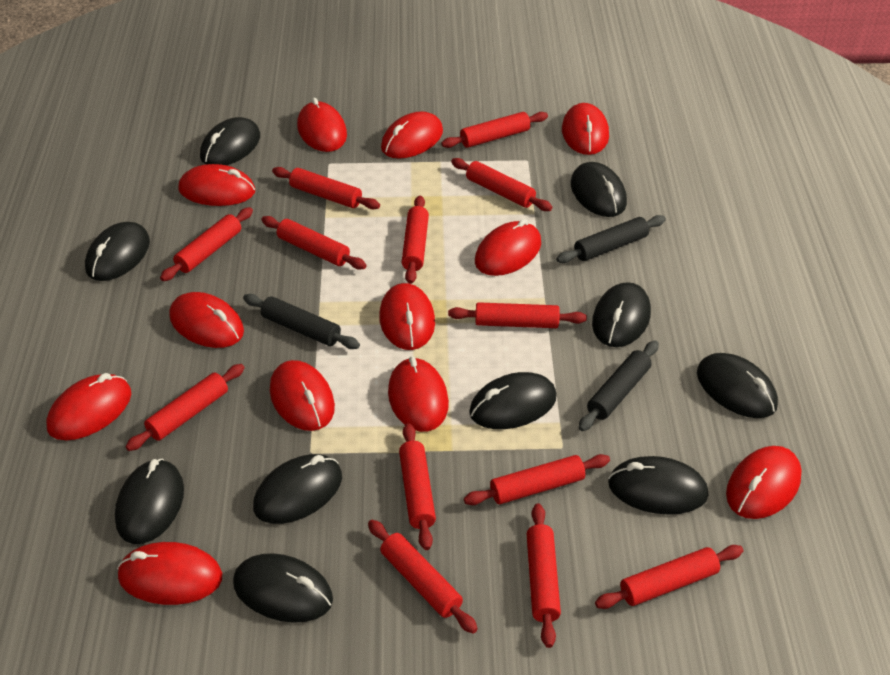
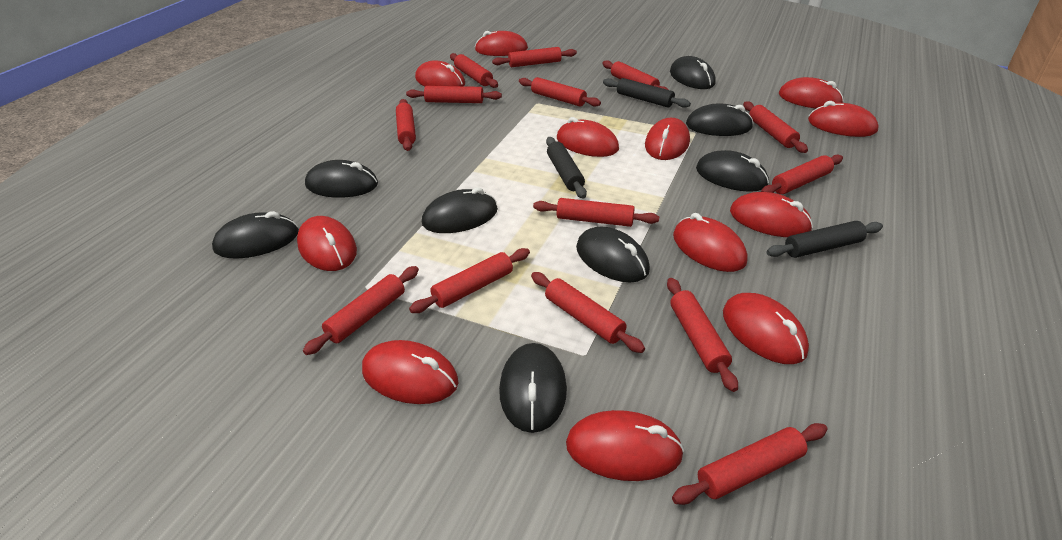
black mouse: [85,222,150,281] [115,459,184,544] [200,117,260,165] [233,553,333,623] [253,454,342,524] [469,372,557,429] [571,162,627,217] [592,282,651,347] [608,456,708,515] [697,353,778,418] = 10 -> [212,211,299,259] [305,160,378,198] [422,187,498,233] [499,343,567,433] [576,227,650,282] [670,56,716,89] [686,103,753,136] [696,150,769,192] = 8
red rolling pin: [125,364,244,451] [160,207,253,281] [261,216,366,269] [272,167,380,210] [368,520,478,633] [399,423,436,550] [402,196,429,284] [441,112,548,148] [448,302,587,328] [451,158,552,211] [464,454,610,505] [526,504,561,648] [595,545,743,609] = 13 -> [303,266,419,355] [396,99,416,151] [406,86,502,103] [409,248,530,313] [450,53,498,88] [492,47,577,67] [519,77,601,107] [531,272,645,353] [533,198,659,227] [602,60,669,90] [667,278,738,392] [672,423,828,505] [743,101,808,153] [761,154,843,194] = 14

